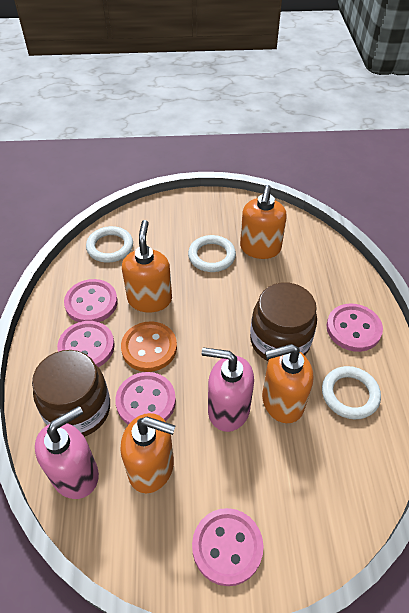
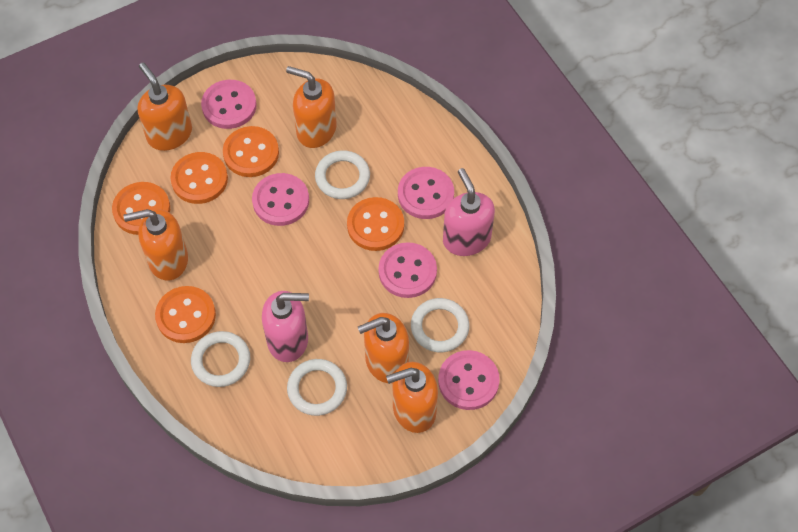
brown jar: [32,350,110,437] [250,282,317,361] = 2 -> none = 0
orange button: [121,321,177,372] = 1 -> [112,182,170,235] [155,286,216,343] [171,152,228,204] [223,126,279,177] [347,197,404,251] = 5
orange soap dispenser: [120,413,175,493] [122,220,172,313] [240,185,287,259] [262,344,313,423] = 4 -> [123,209,188,281] [138,63,192,151] [286,66,337,148] [358,313,409,383] [386,362,438,433] = 5
white ring: [86,226,133,263] [188,235,236,272] [322,366,381,419] = 3 -> [191,331,250,387] [287,359,347,416] [315,150,370,199] [411,298,469,352] = 4

